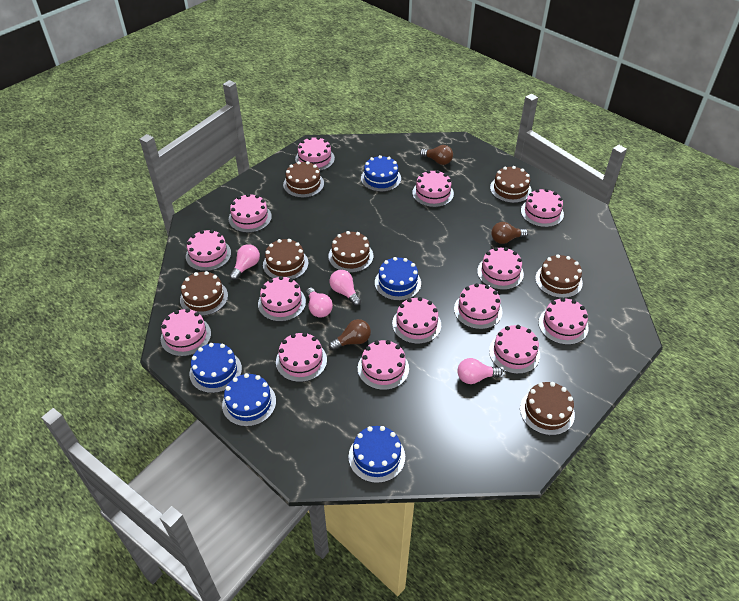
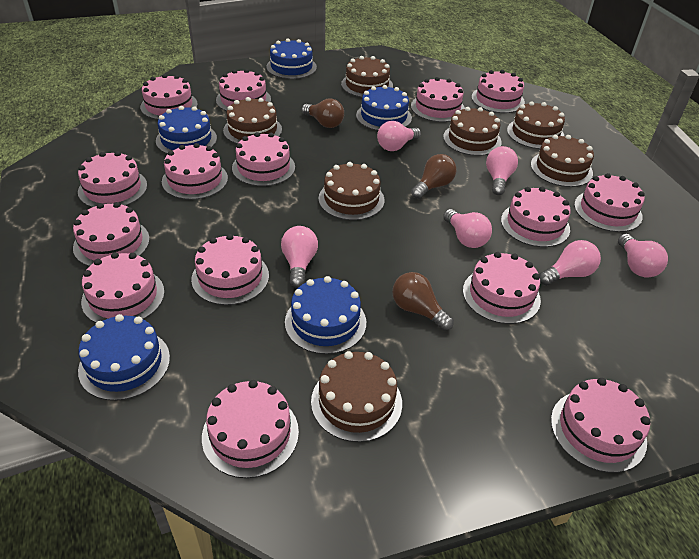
pink cake: [161,308,211,356] [186,230,231,271] [229,194,272,233] [258,276,306,322] [276,332,327,382] [295,137,335,171] [358,340,409,390] [392,297,441,344] [412,170,454,207] [454,283,503,329] [477,247,524,290] [489,325,540,374] [521,189,564,227] [538,298,589,345] = 14 -> [73,202,150,266] [78,151,147,207] [81,252,165,323] [140,74,198,120] [162,143,228,200] [191,234,269,305] [202,380,299,478] [216,69,271,111] [232,132,295,186] [411,77,465,122] [463,252,541,324] [471,70,525,113] [501,187,571,247] [551,378,651,473] [574,173,645,232] = 15
pink light bulb: [229,244,260,280] [306,287,333,318] [330,270,361,306] [458,358,503,384] = 4 -> [281,226,318,288] [377,121,421,151] [443,209,492,248] [486,146,518,195] [539,240,601,286] [618,234,668,277] = 6

